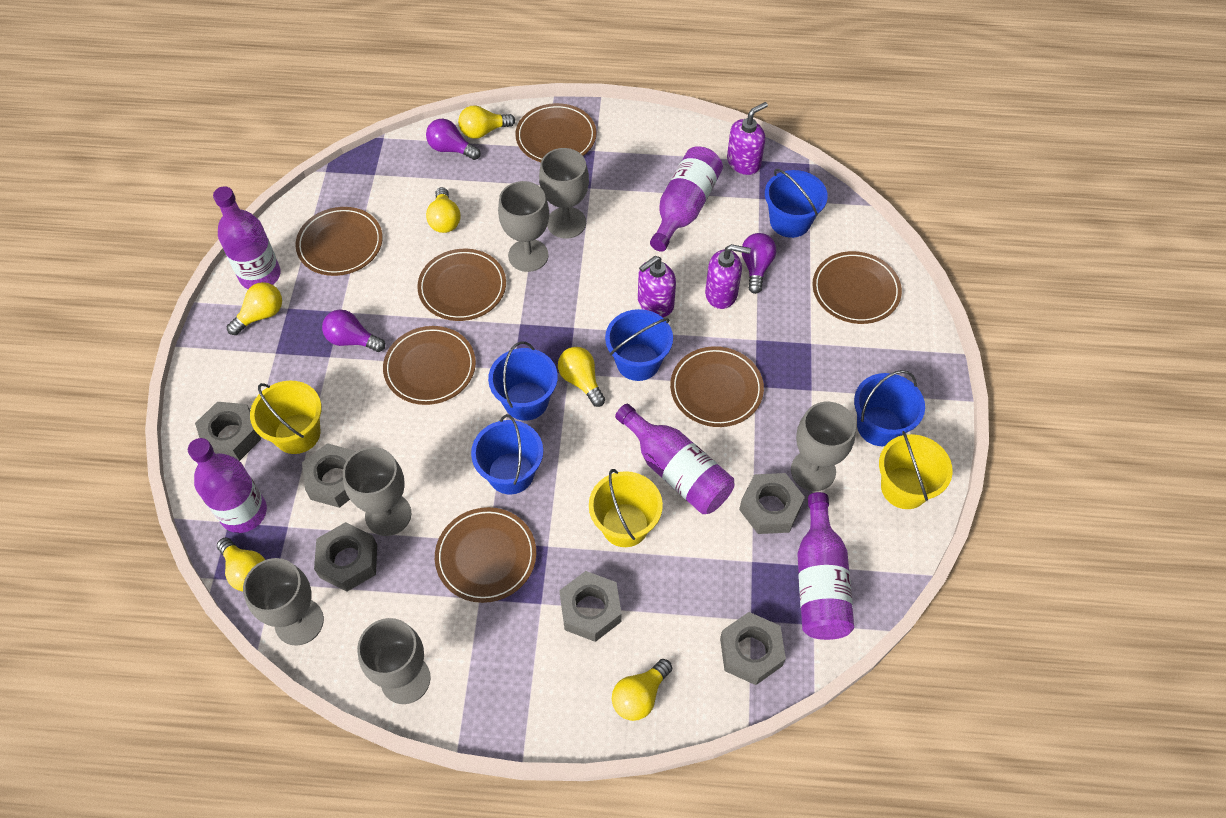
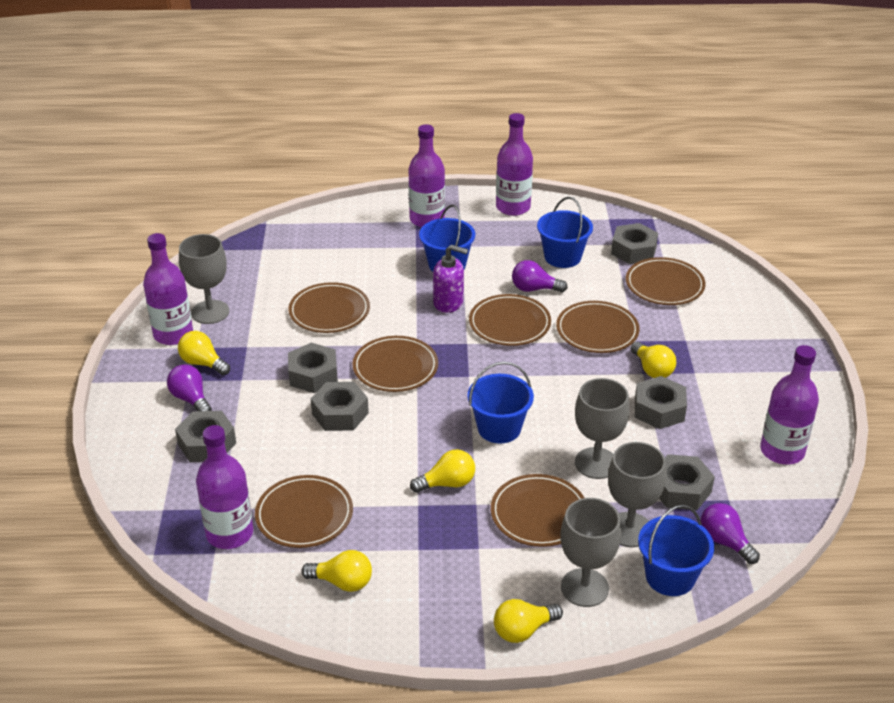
blue bucket: [471,414,543,495] [488,342,558,421] [605,309,673,381] [765,169,828,238] [854,370,925,446] = 5 -> [419,205,475,272] [468,362,534,444] [537,197,593,268] [638,505,714,596] = 4
grey goblet: [243,558,324,646] [343,447,411,536] [357,618,431,704] [498,181,549,272] [539,148,589,239] [791,402,856,491] = 6 -> [179,234,229,324] [560,498,621,607] [575,378,630,479] [608,442,666,547] = 4
purple soap dispenser: [638,256,676,317] [705,244,751,309] [727,102,768,175] = 3 -> [433,244,468,313] = 1
yellow bucket: [250,381,322,454] [589,469,663,547] [879,431,953,509] = 3 -> none = 0
yellow light bulb: [217,537,265,591] [227,282,282,335] [426,187,460,233] [458,105,515,139] [558,347,605,407] [612,659,672,721] = 6 -> [178,331,230,375] [301,550,372,592] [410,449,475,493] [494,599,563,643] [631,342,676,378] = 5

